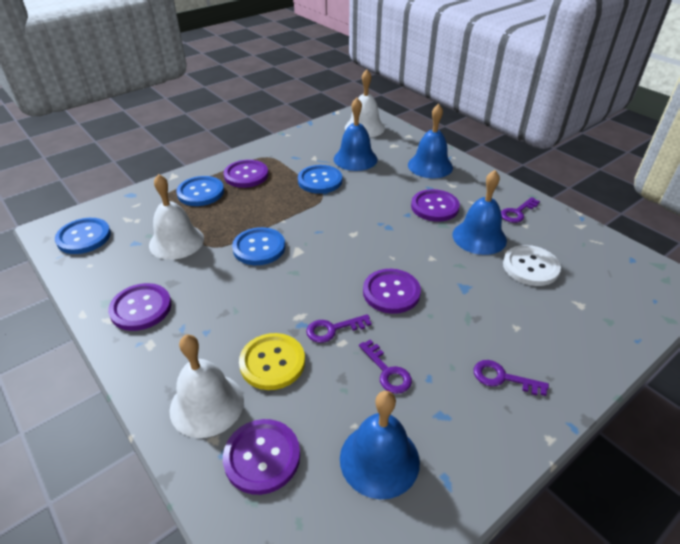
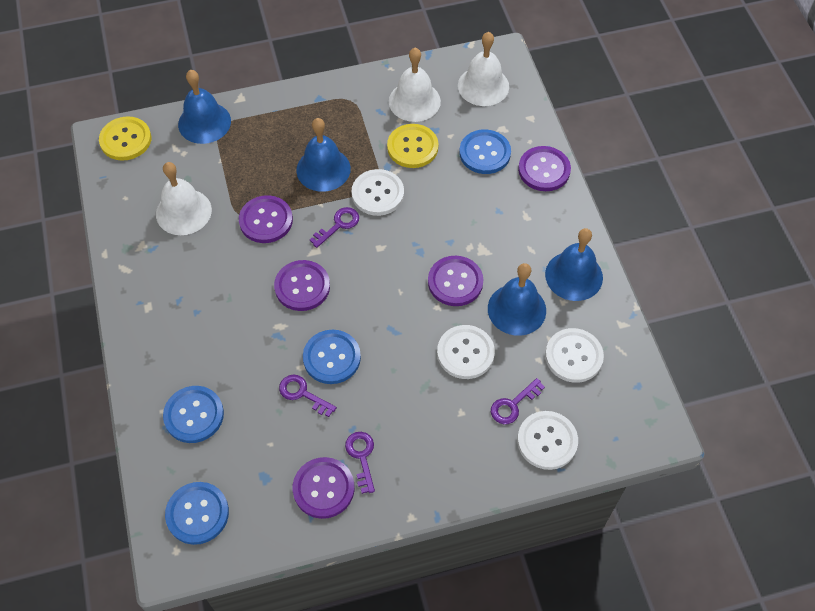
white button: [503,245,561,286] = 1 -> [352,169,404,216] [437,325,495,379] [517,411,578,470] [545,328,604,383] = 4
yellow button: [239,333,305,390] = 1 -> [99,116,151,161] [387,124,439,168] = 2

